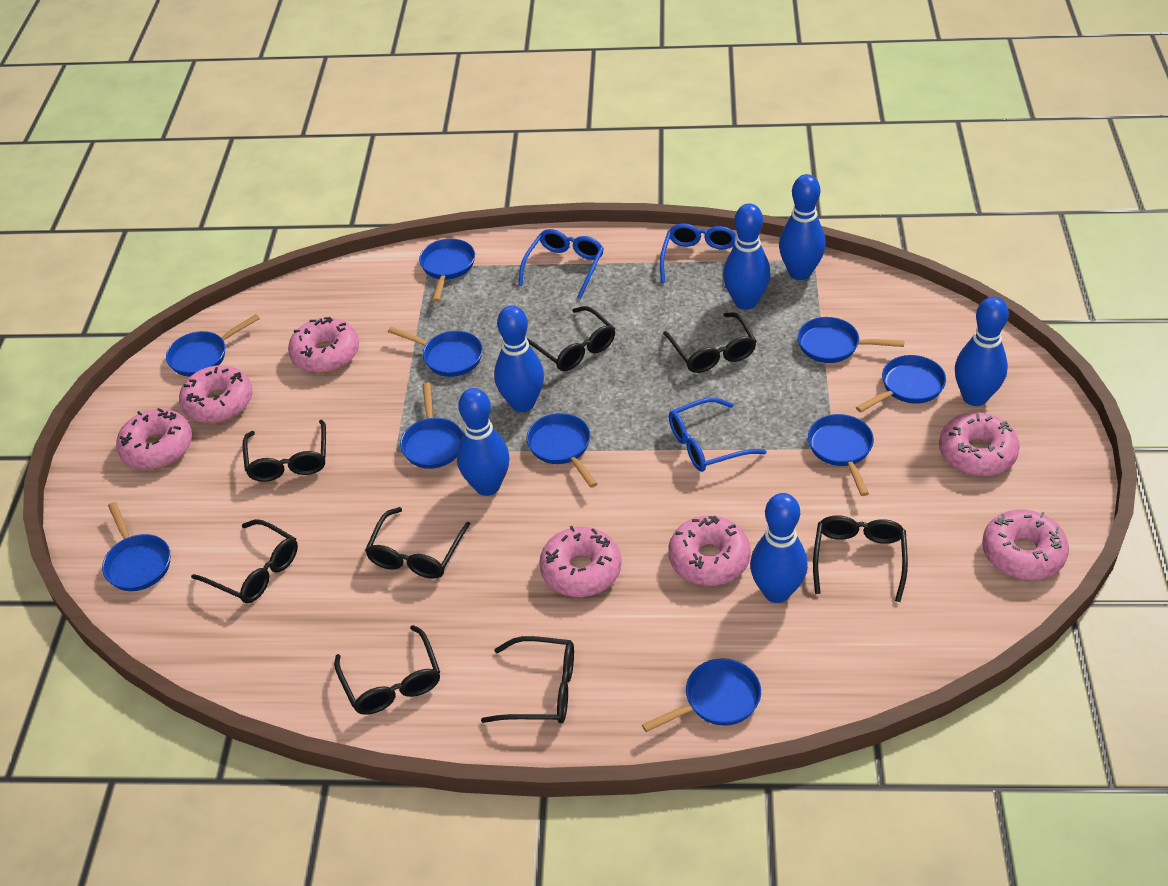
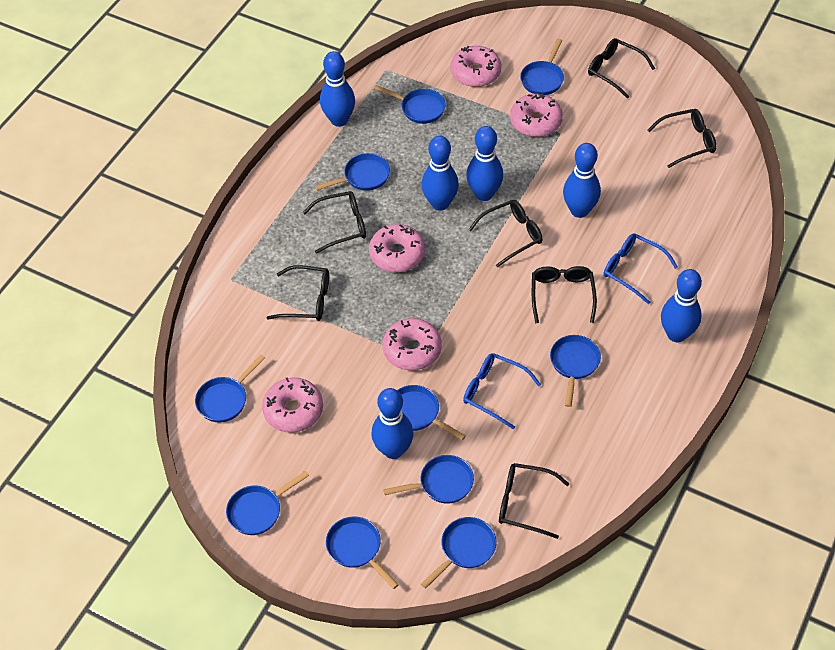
black glasses: [191,519,298,603] [243,420,326,482] [334,625,440,715] [365,507,470,579] [481,636,574,723] [527,306,615,371] [663,312,757,373] [813,515,908,602] = 8 -> [266,265,329,321] [303,191,366,254] [468,200,543,268] [499,463,570,539] [532,266,597,323] [588,38,655,99] [647,109,716,168] = 7
blue glasses: [518,229,604,299] [660,223,737,288] [669,397,767,472] = 3 -> [463,353,541,430] [604,234,678,304] = 2
pink donut: [116,408,192,470] [179,365,252,423] [288,317,359,373] [539,526,622,597] [668,516,751,586] [939,412,1020,476] [982,509,1069,580] = 7 -> [262,378,323,433] [369,224,425,272] [383,318,442,370] [450,46,501,87] [510,94,563,137] = 5

